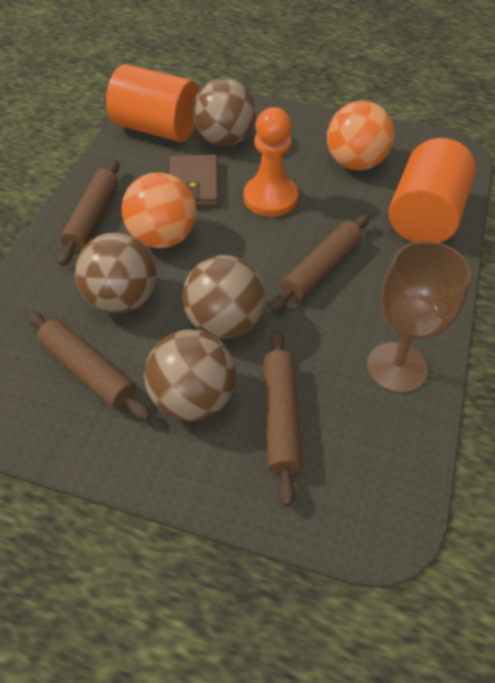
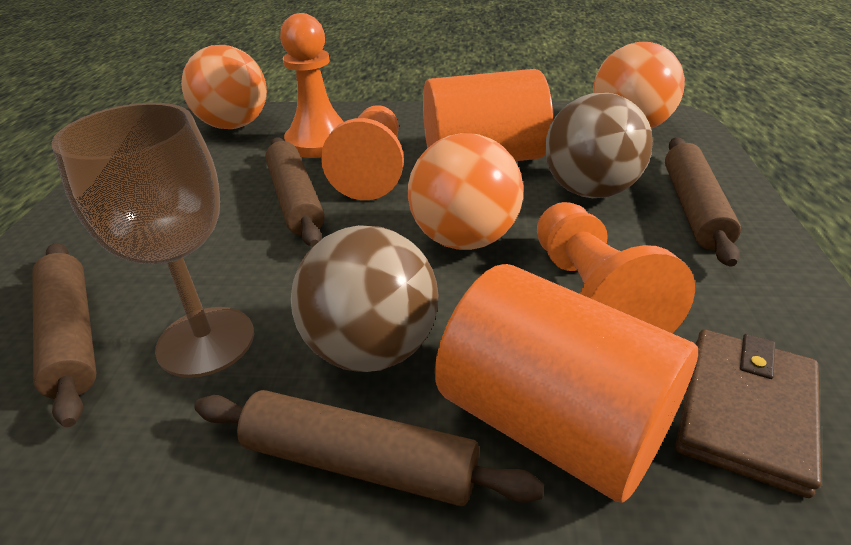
brown ball: [75,232,157,314] [144,330,236,421] [182,255,266,338] [192,78,256,146] = 4 -> [291,225,438,372] [545,93,653,198] = 2
orange ball: [122,173,196,248] [327,101,394,170] = 2 -> [181,45,267,129] [408,133,523,250] [593,42,685,129] = 3
orange pawn: [244,107,298,217] = 1 -> [280,13,344,158] [321,105,404,200] [537,202,695,333] = 3

